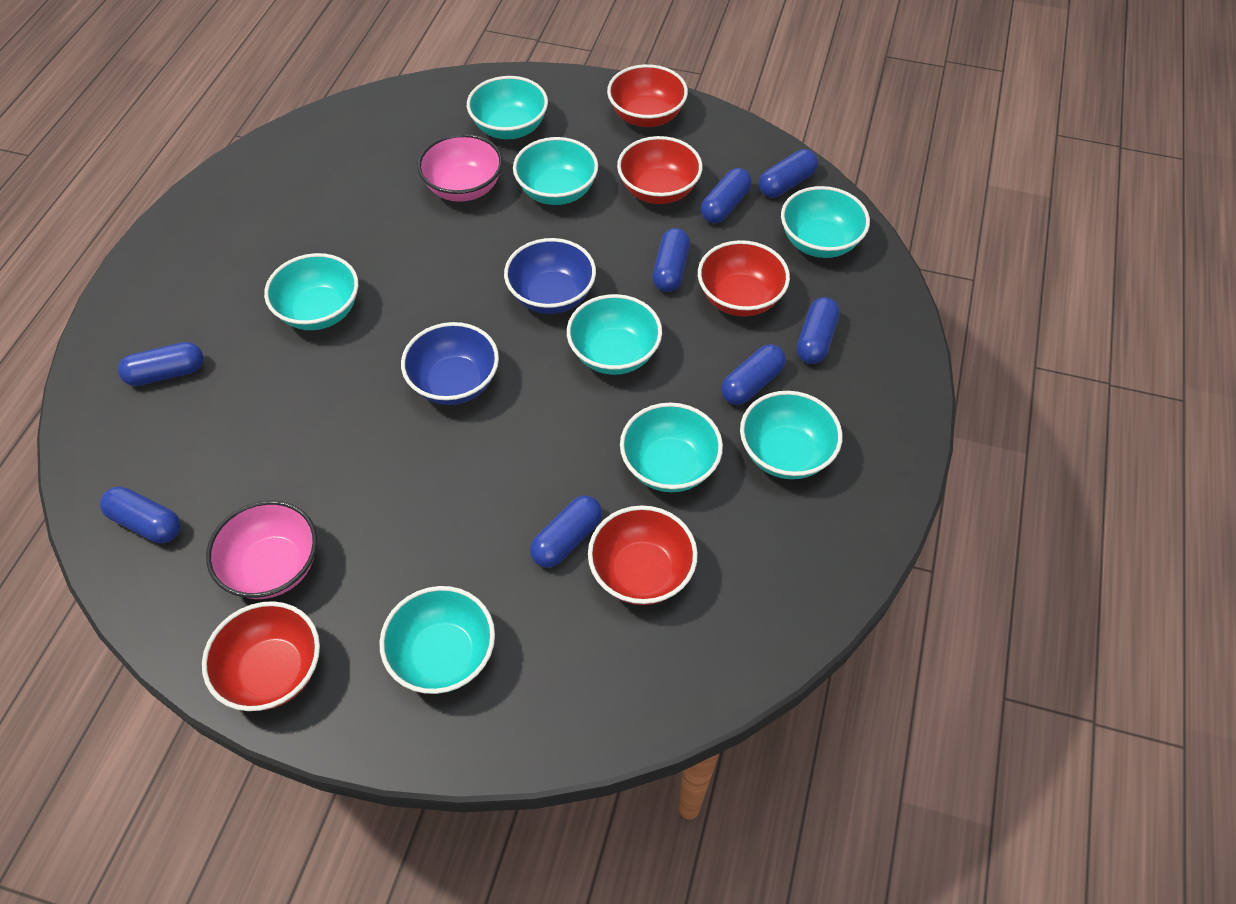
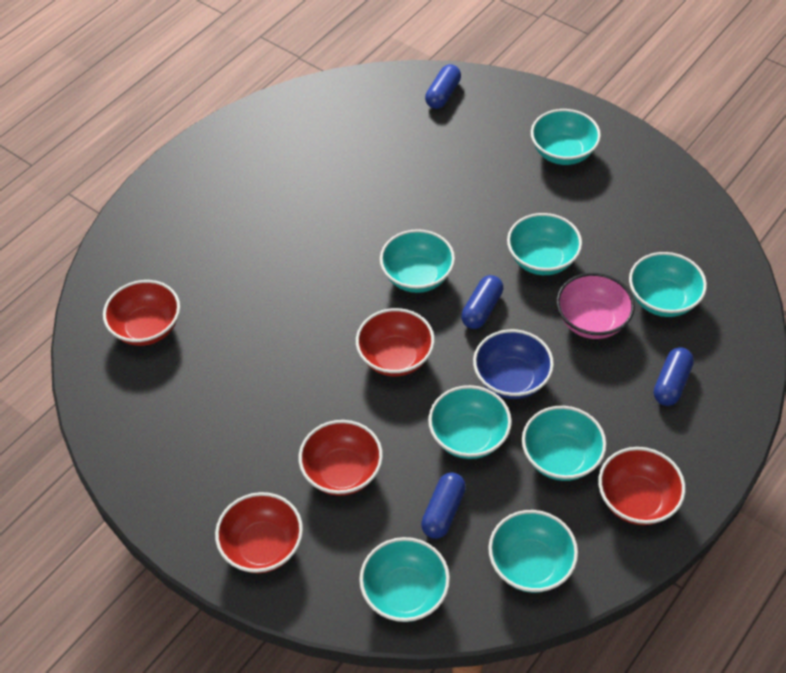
blue bowl: [401,322,499,405] [504,238,596,314] = 2 -> [473,329,554,399] = 1
blue capsule: [100,487,181,543] [118,342,204,386] [530,495,602,568] [652,228,690,292] [701,168,752,223] [721,344,786,405] [759,149,818,198] [796,297,840,364] = 8 -> [421,472,466,539] [425,64,461,109] [461,275,503,329] [654,347,694,406] = 4
pink bowl: [206,500,317,599] [417,134,503,202] = 2 -> [556,273,635,339] = 1

